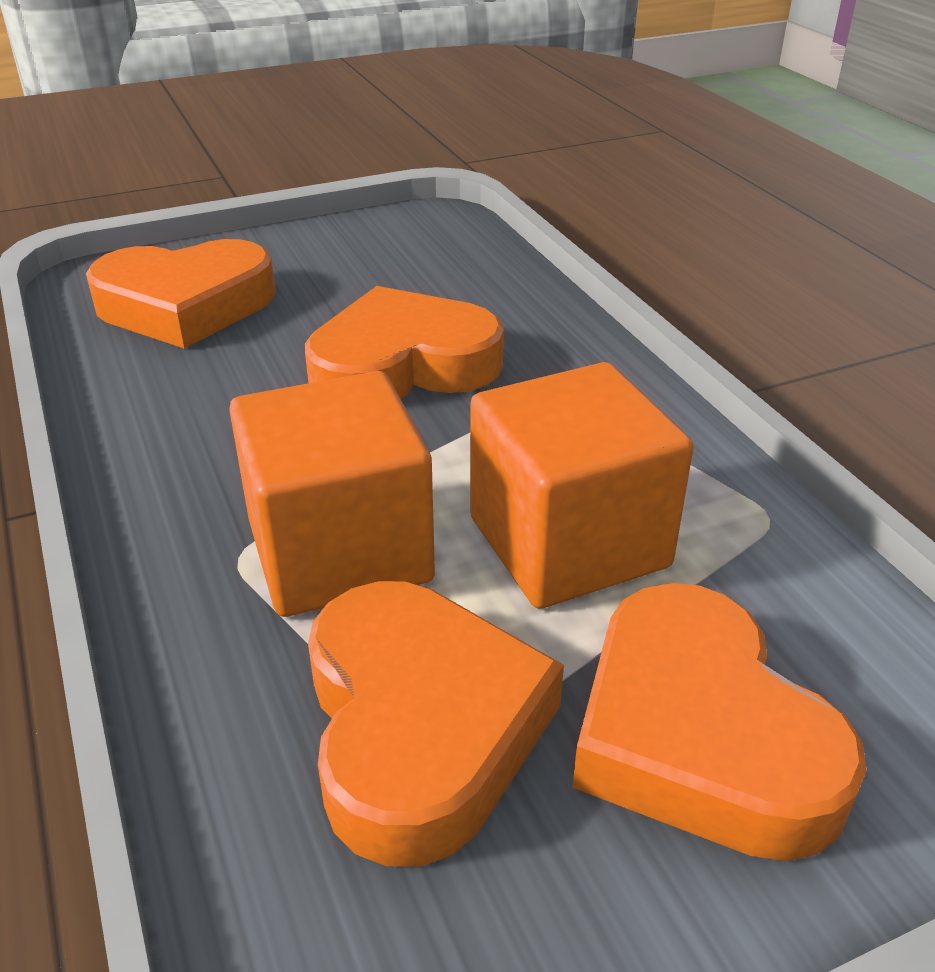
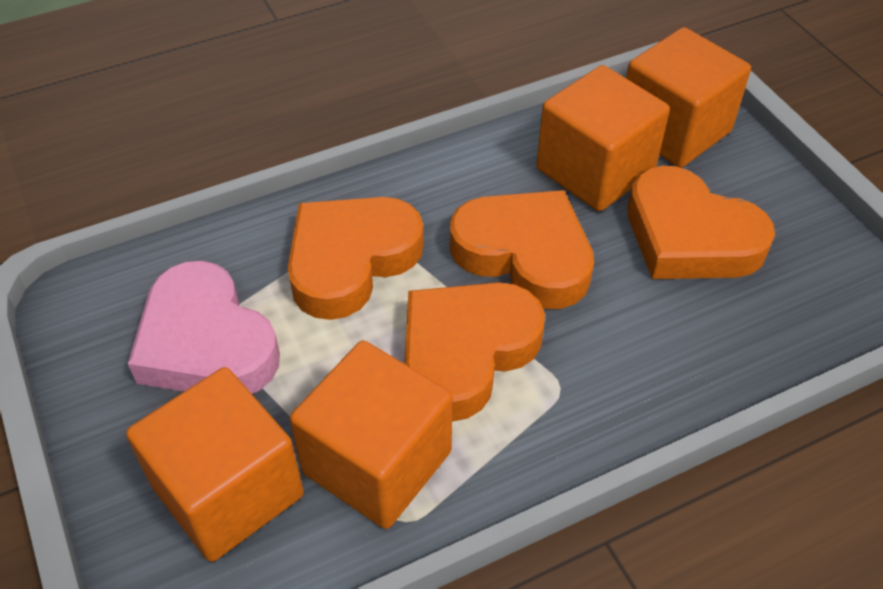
orange cube: [229,371,435,617] [470,362,694,609] = 2 -> [126,367,304,562] [290,341,452,529] [536,65,670,211] [626,27,751,168] = 4
pink heart: none = 0 -> [128,261,280,394] = 1

